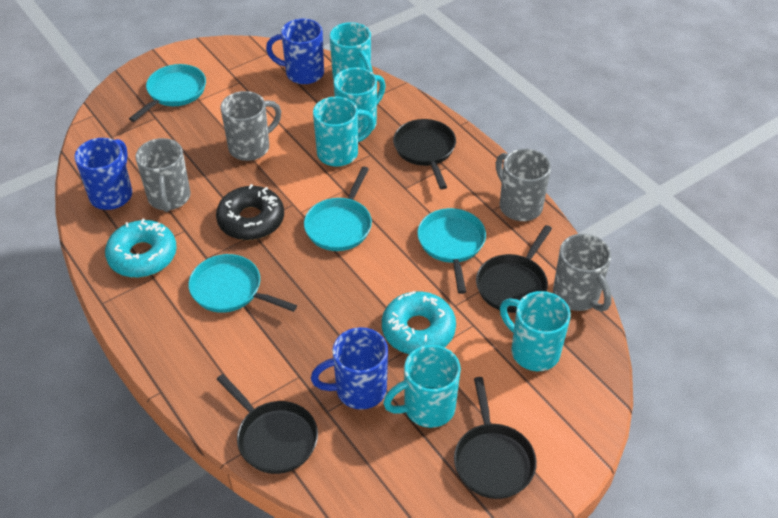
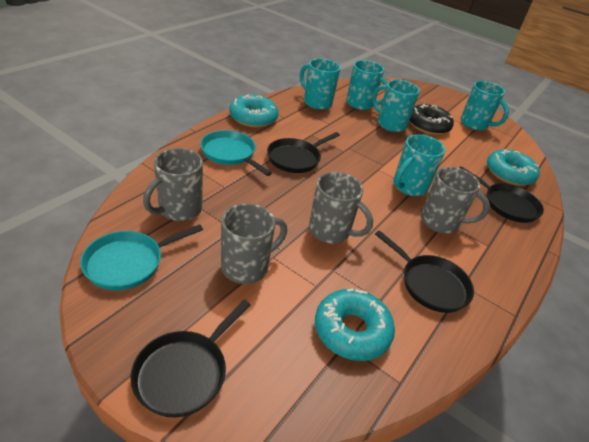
blue mug: [74,138,132,210] [266,19,324,84] [311,327,388,410] = 3 -> none = 0
turquoise donut: [105,218,177,278] [382,291,456,354] = 2 -> [229,94,279,128] [315,289,395,361] [487,149,540,186] = 3
turquoise pan: [129,64,206,122] [189,254,297,313] [304,167,372,251] [417,208,486,294] = 4 -> [80,224,203,290] [200,130,272,176] = 2

